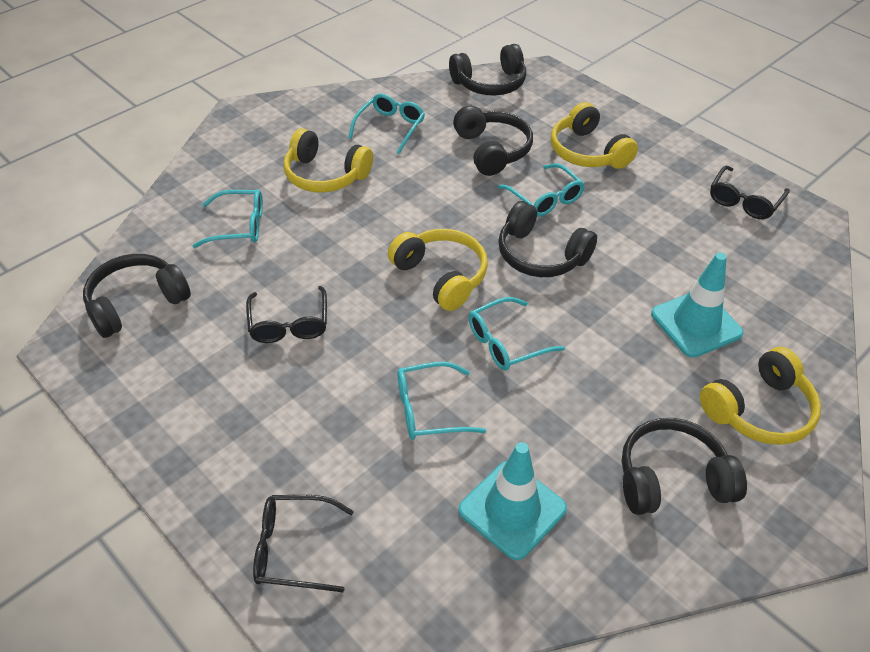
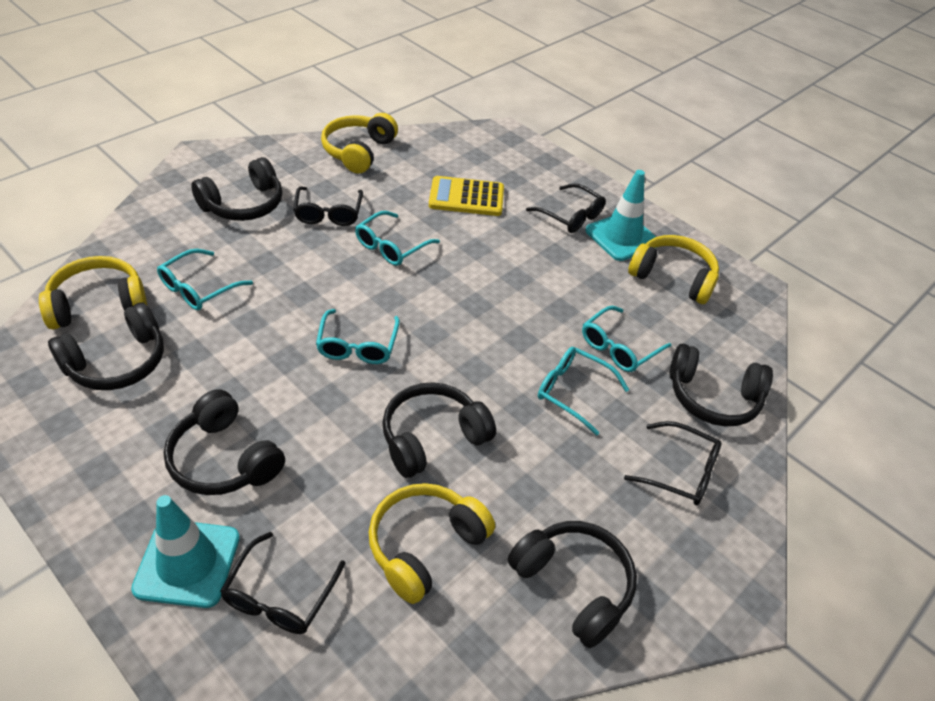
black glasses: [246,286,327,343] [253,495,354,592] [710,166,790,219] = 3 -> [220,532,345,634] [293,186,363,226] [526,183,606,233] [624,421,722,505] = 4
black headphones: [83,254,191,338] [449,44,526,96] [453,106,533,176] [498,201,597,277] [622,418,747,515] = 5 -> [48,303,164,390] [164,389,285,495] [191,157,282,221] [382,382,496,478] [508,521,637,648] [669,344,773,426] = 6
yellow calculator: none = 0 -> [429,176,504,216] = 1

